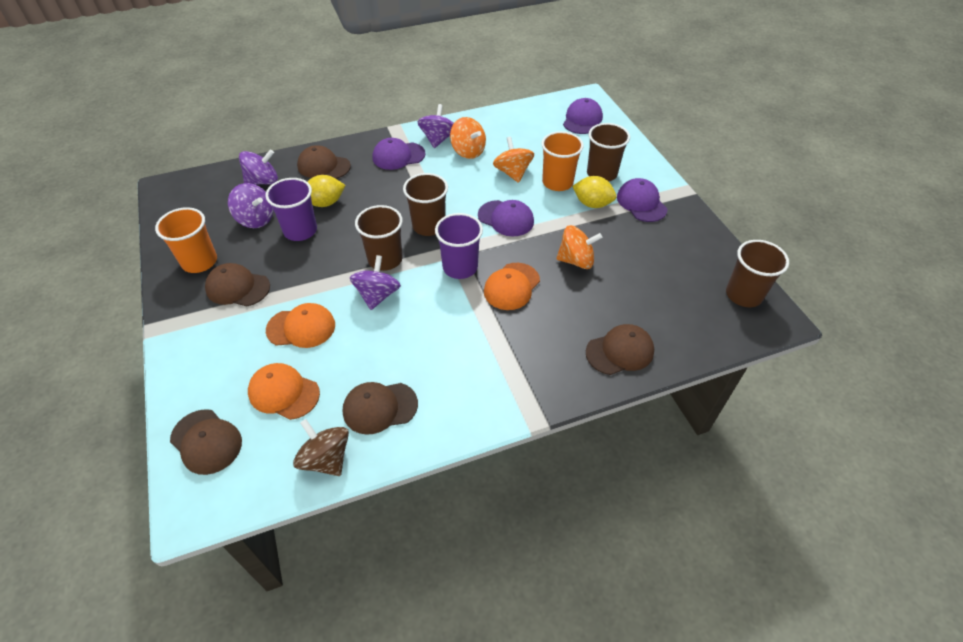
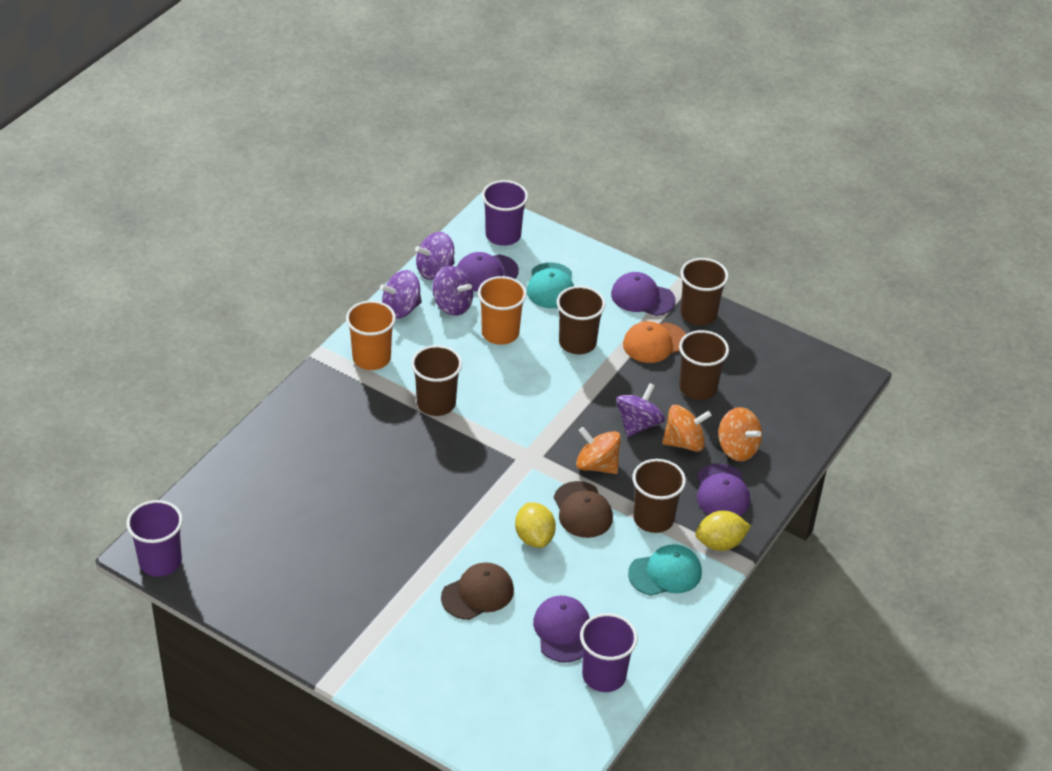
brown cap: [170,409,242,475] [205,263,270,307] [297,145,351,179] [343,382,418,435] [586,324,654,375] = 5 -> [441,562,514,620] [554,481,613,538] = 2
brown cup: [355,205,403,271] [403,173,448,236] [587,123,630,182] [726,240,789,307] = 4 -> [411,345,462,416] [557,286,606,354] [632,459,686,533] [679,330,729,400] [680,258,729,325] = 5
brown spinning top: [293,419,349,476] = 1 -> none = 0
orange cap: [248,363,320,420] [266,303,335,348] [484,263,540,310] = 3 -> [623,321,686,363] = 1
purple cup: [265,178,317,241] [435,213,483,279] = 2 -> [126,500,183,577] [482,180,528,246] [580,613,638,692] = 3
turquoise cap: none = 0 -> [527,262,574,308] [628,544,702,596] = 2

